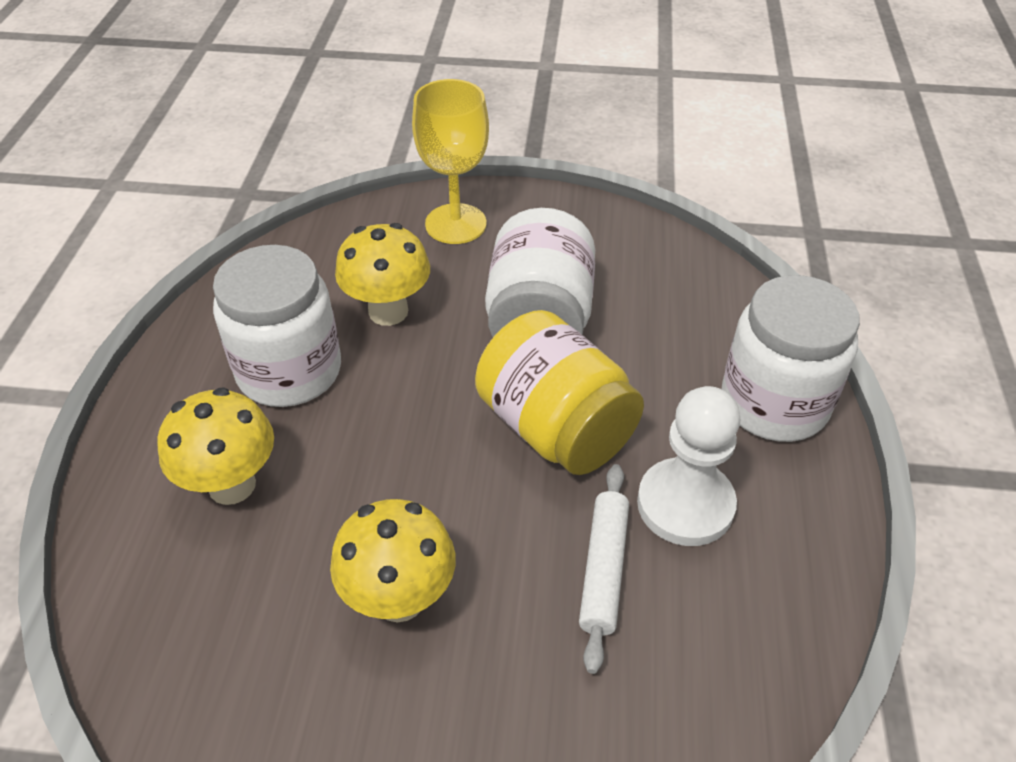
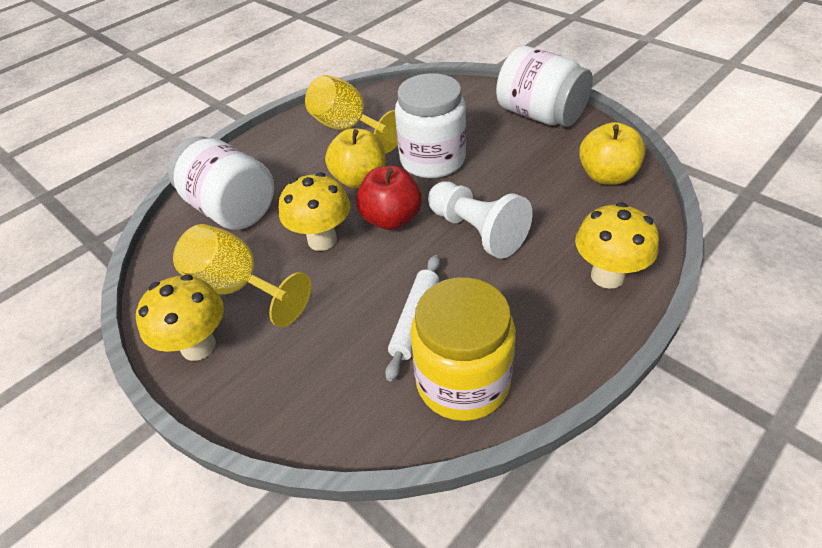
red apple: none = 0 -> [356,166,422,230] = 1
yellow apple: none = 0 -> [325,128,386,188] [579,122,645,185] = 2
yellow goblet: [412,79,489,244] = 1 -> [173,224,311,327] [305,75,398,153] = 2

